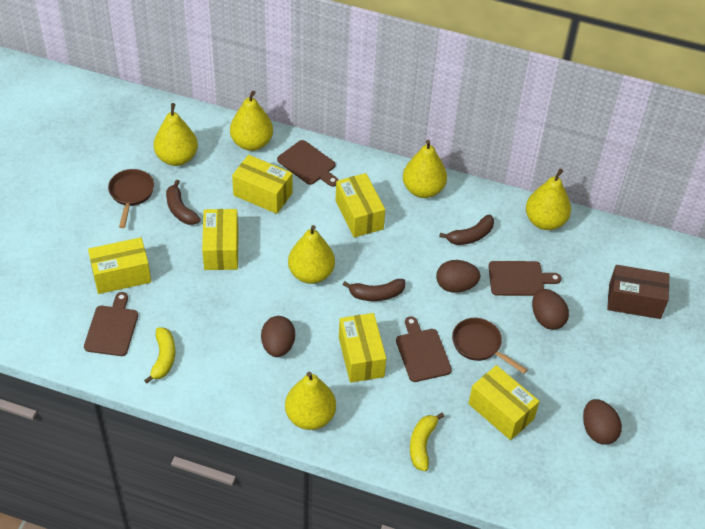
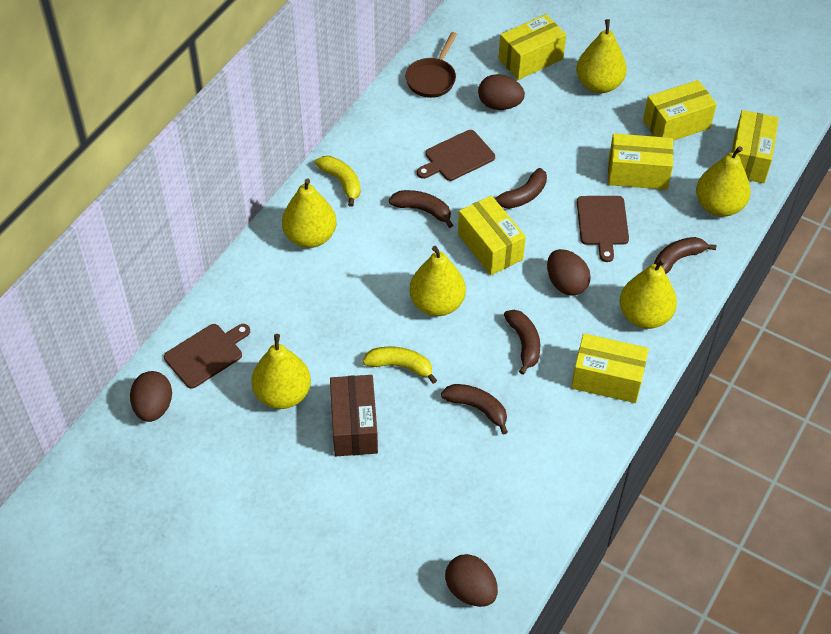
brown banana: [166,180,201,225] [342,279,405,301] [439,215,494,245] = 3 -> [389,190,453,228] [441,384,508,435] [494,168,547,209] [504,310,540,375] [654,237,716,274] = 5
brown cutting board: [84,292,138,356] [277,140,338,187] [396,316,452,382] [488,261,561,296] = 4 -> [164,324,250,389] [417,130,495,181] [577,196,629,262] = 3
brown pan: [108,169,154,228] [452,318,527,374] = 2 -> [405,32,457,98] = 1

